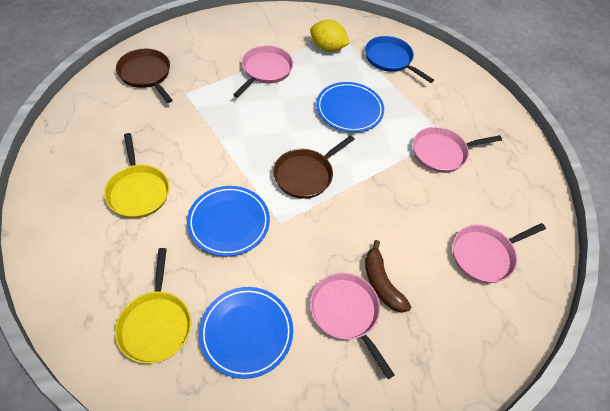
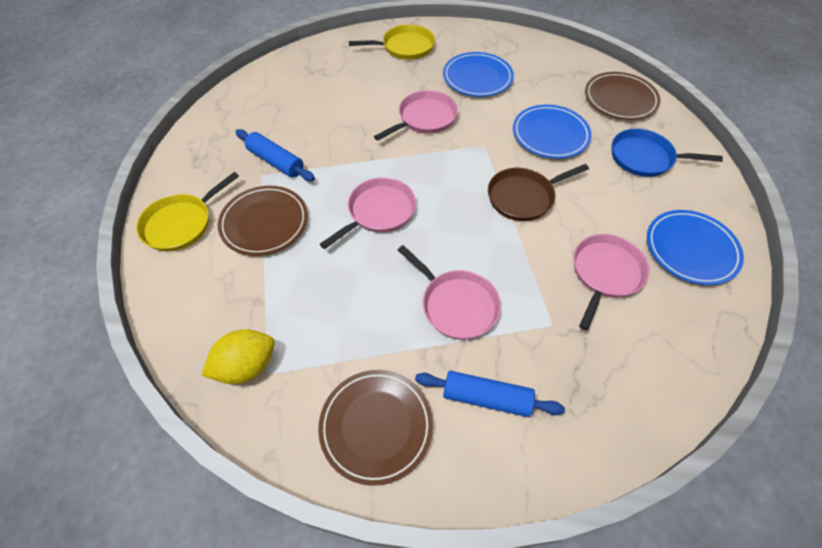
blue rolling pin: none = 0 -> [236,129,315,181] [415,371,565,417] = 2
brown banana: [365,240,411,313] = 1 -> none = 0
brown pan: [116,49,173,103] [273,135,355,199] = 2 -> [488,164,589,221] = 1
brown plate: none = 0 -> [218,186,308,256] [318,370,433,486] [585,72,661,120] = 3

